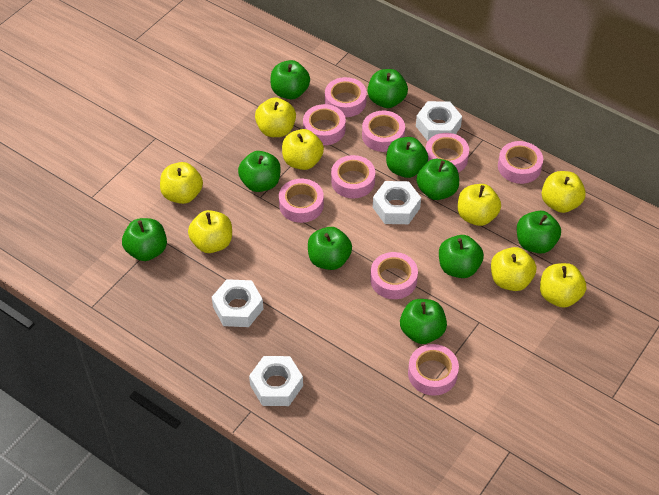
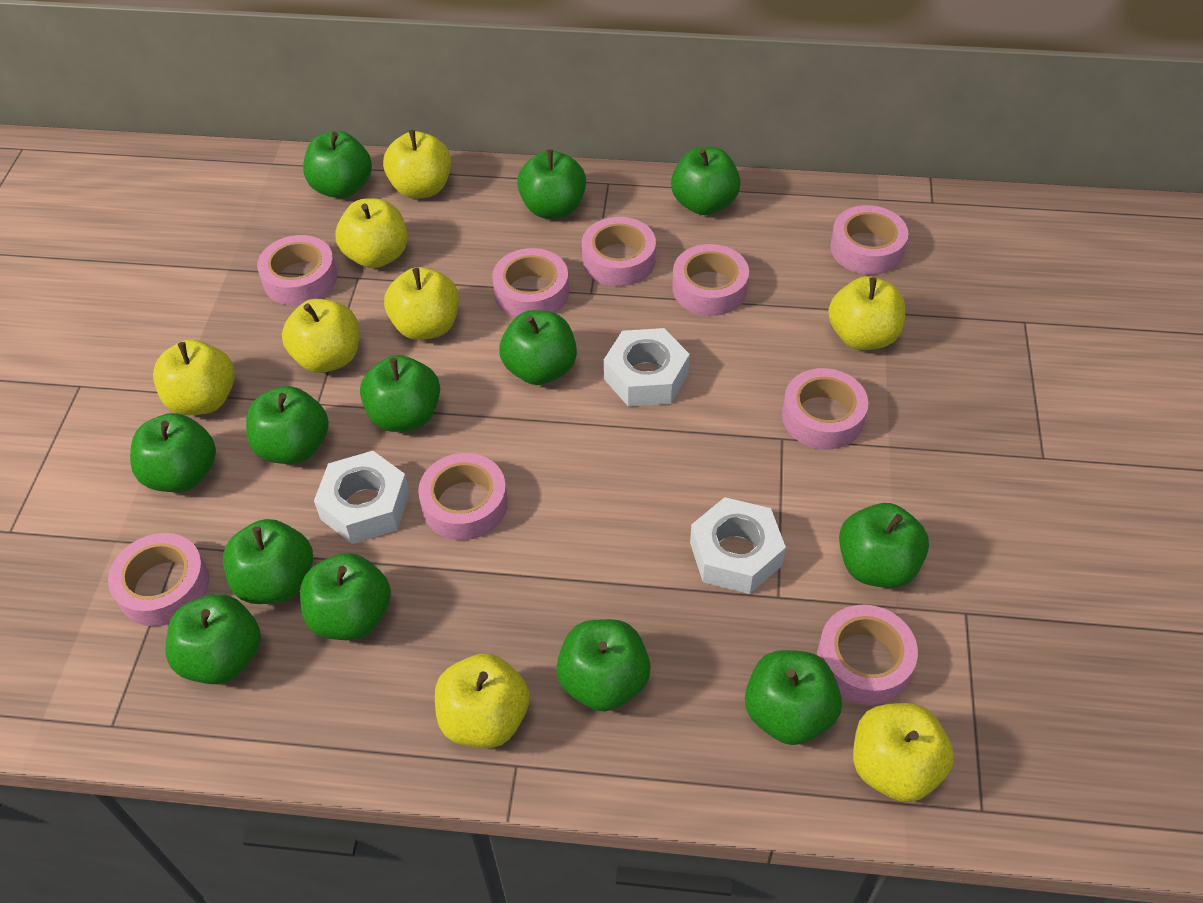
green apple: [122,218,167,261] [238,151,281,192] [271,60,310,99] [308,227,352,270] [368,69,408,108] [386,137,428,178] [400,299,447,344] [417,159,459,200] [439,235,484,278] [517,211,561,254] = 10 -> [130,413,216,492] [165,594,261,684] [223,519,313,604] [246,386,329,464] [300,553,391,640] [303,131,372,198] [360,355,440,432] [499,310,577,385] [517,149,586,219] [556,619,651,712] [671,147,741,215] [745,650,842,745] [839,503,929,588] = 13
white nut: [212,279,263,327] [249,356,303,406] [373,181,421,224] [416,101,462,141] = 4 -> [314,451,410,544] [604,328,690,407] [690,497,786,594] = 3

